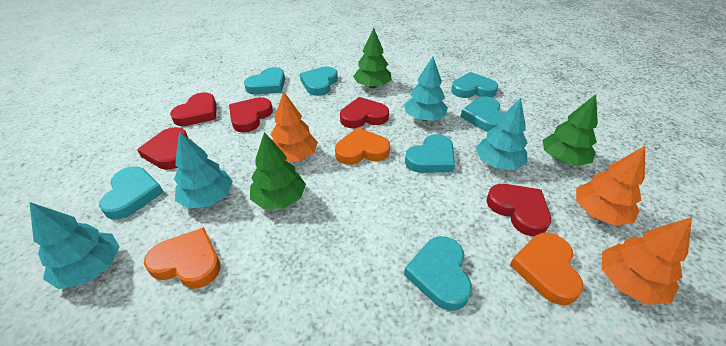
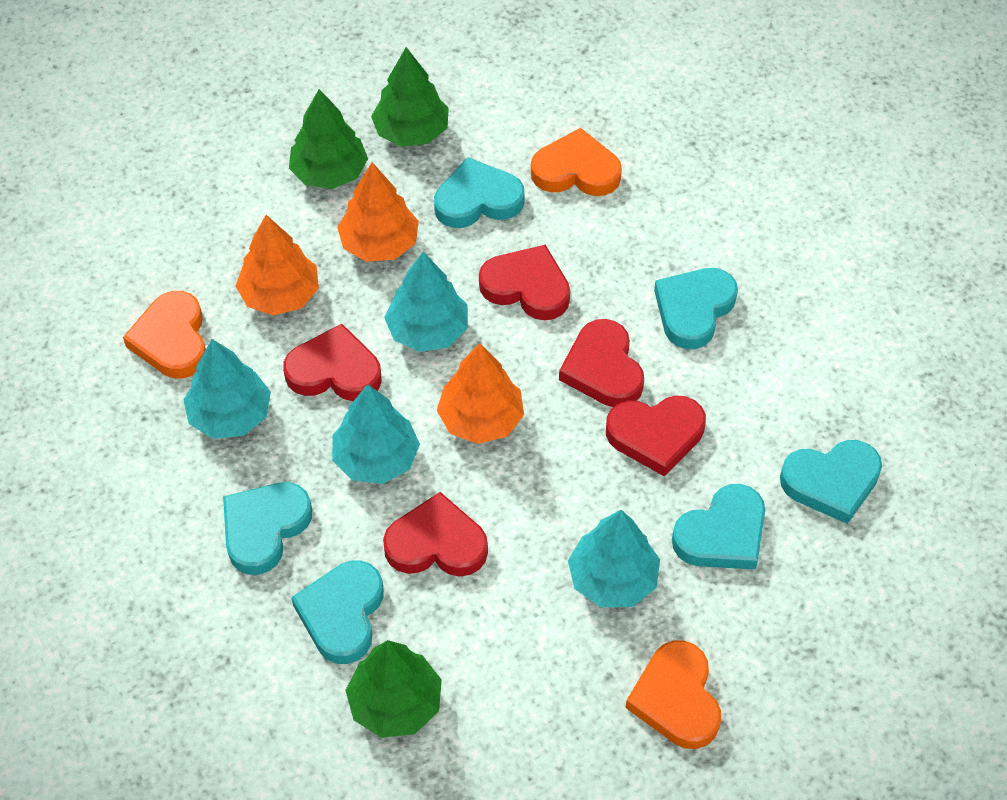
turquoise heart: [99,167,164,220] [244,67,285,94] [300,66,338,96] [404,236,472,311] [405,134,455,173] [451,72,498,98] [460,96,504,132] = 7 -> [223,482,312,575] [291,561,383,664] [434,157,525,228] [654,268,738,349] [672,484,765,570] [780,440,882,524] = 6

